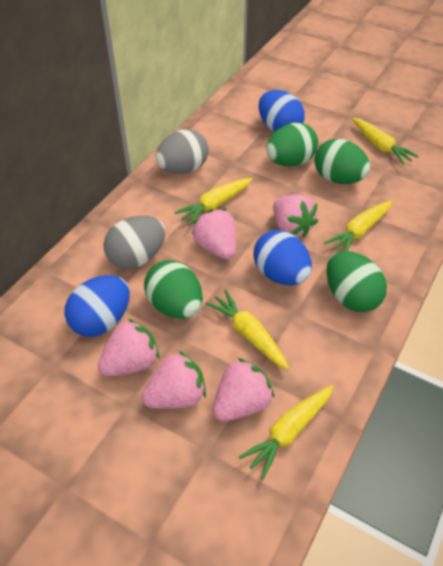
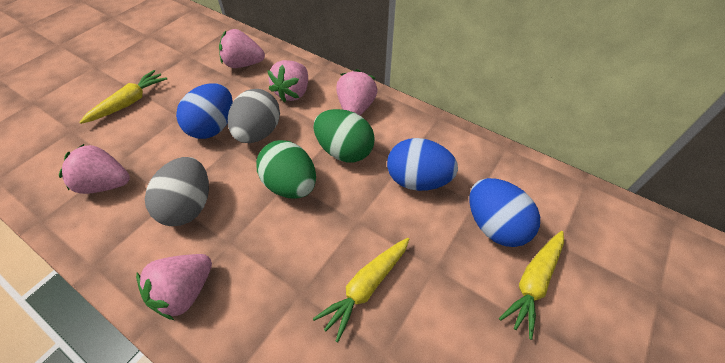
green egg: [144,260,203,319] [266,123,318,166] [314,139,370,184] [327,251,387,312] = 4 -> [256,140,316,199] [313,109,375,163] = 2
yellow carrot: [174,178,252,226] [205,290,289,370] [239,385,333,480] [324,201,392,251] [352,117,419,165] = 5 -> [79,70,167,124] [313,238,409,342] [499,231,564,340] = 3

